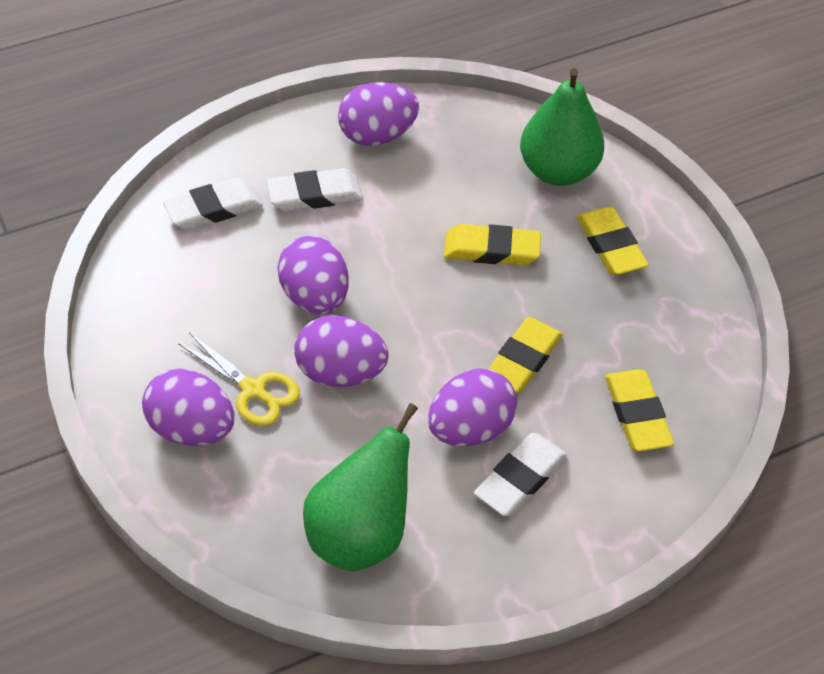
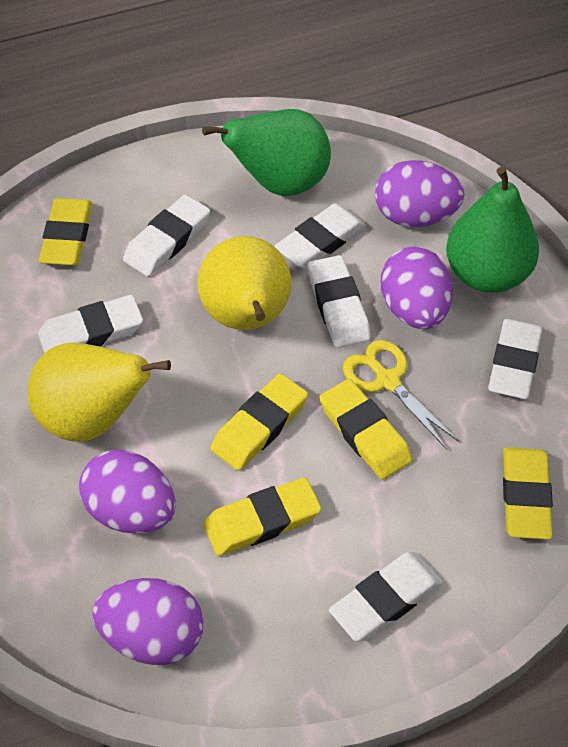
purple egg: [142,369,235,446] [278,236,349,314] [294,315,389,387] [338,82,419,146] [428,368,517,446] = 5 -> [79,450,176,534] [92,578,204,665] [375,160,464,227] [381,246,453,329] = 4
white eraser: [163,178,263,230] [266,168,363,211] [474,433,567,516] = 3 -> [38,295,143,353] [123,195,210,277] [275,203,366,269] [308,255,371,348] [329,552,443,642] [488,319,543,399] = 6
yellow eraser: [444,224,541,266] [488,317,563,393] [577,207,649,275] [605,369,674,451] = 4 -> [39,198,92,265] [203,477,321,556] [210,373,308,471] [319,379,413,480] [503,447,553,539] = 5
yellow pear: none = 0 -> [28,343,171,442] [197,236,291,330] = 2

